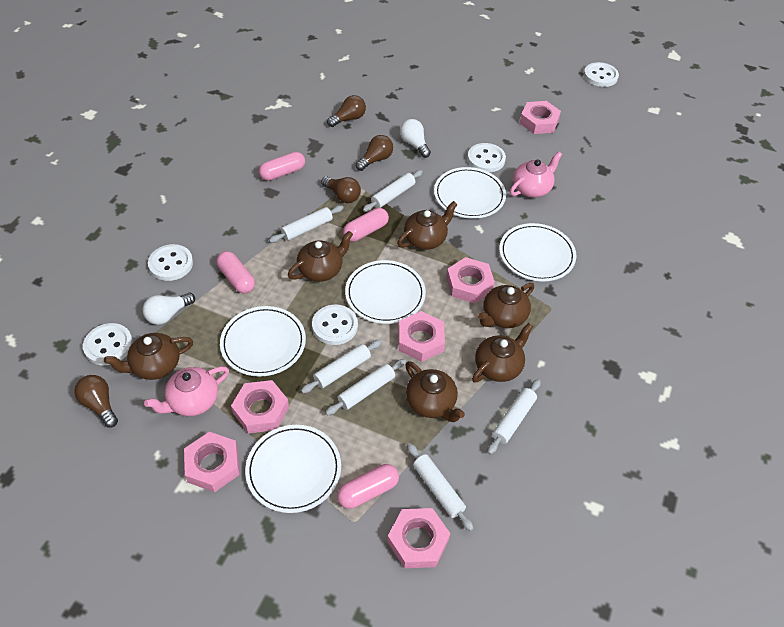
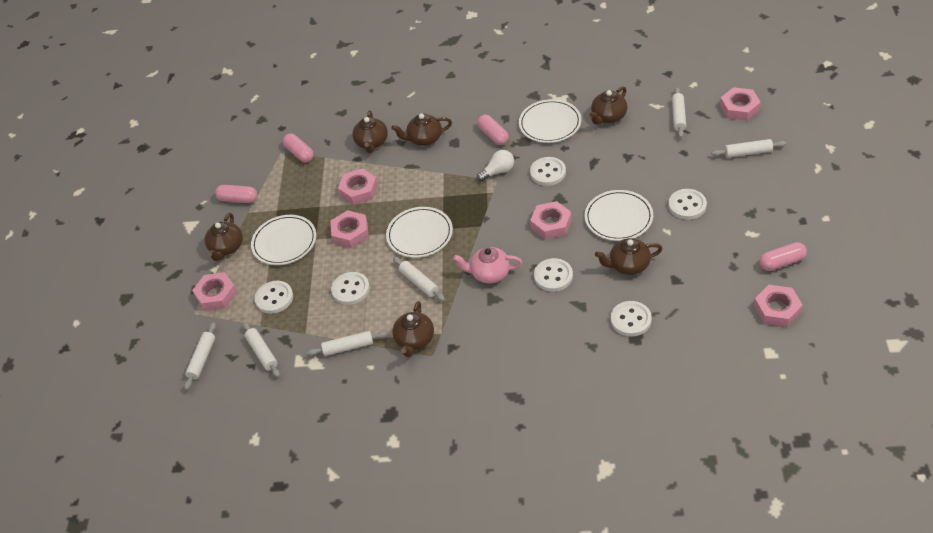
brown light bulb: [74,375,118,428] [321,177,361,203] [327,95,366,127] [356,135,393,171] = 4 -> none = 0
pink teapot: [144,366,229,416] [510,151,562,198] = 2 -> [453,247,522,283] = 1
white button: [83,323,133,365] [148,244,193,281] [312,305,358,345] [467,143,506,172] [584,62,619,87] = 5 -> [255,281,293,314] [331,272,370,305] [530,157,566,186] [534,258,573,292] [611,301,652,337] [668,189,707,220] = 6
white light bulb: [143,293,195,325] [400,119,431,158] = 2 -> [477,150,514,182] = 1
white plate: [220,306,306,377] [245,425,341,513] [345,260,426,324] [434,167,506,219] [499,223,576,281] = 5 -> [251,215,316,265] [386,207,453,258] [519,99,581,143] [585,190,653,241] = 4

